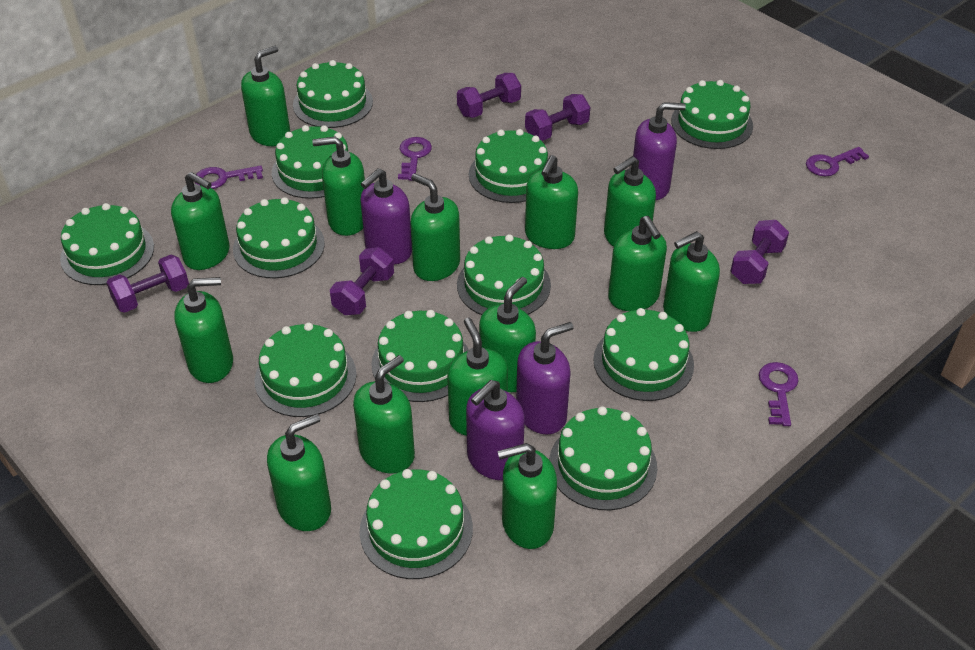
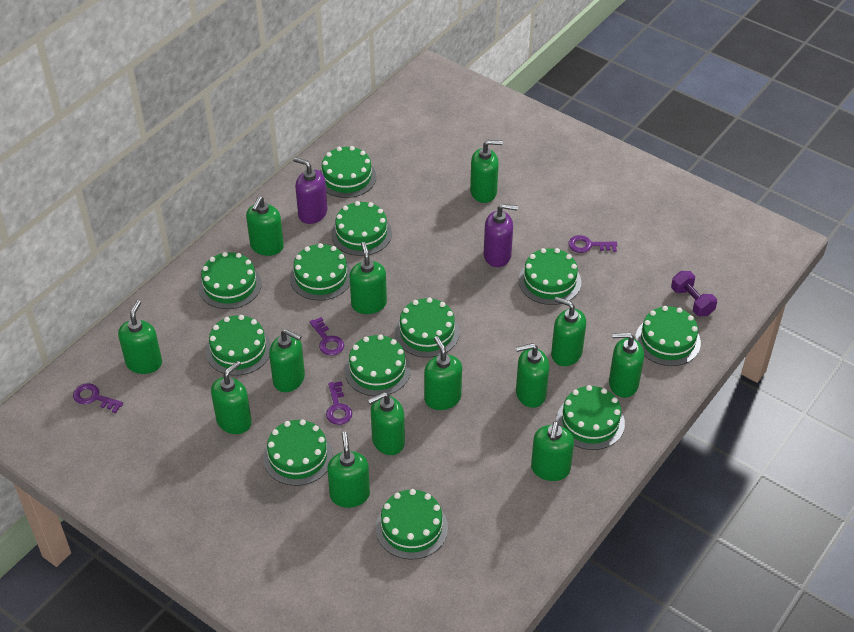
green soap dispenser: [171,172,230,270] [174,277,233,383] [241,46,291,146] [267,414,331,531] [312,136,365,236] [353,355,415,473] [410,173,460,281] [447,318,508,436] [479,277,536,392] [497,443,557,549] [525,155,578,249] [604,156,656,247] [608,216,667,311] [663,231,720,332] = 14 -> [118,300,162,374] [211,361,252,434] [246,196,284,256] [269,329,305,392] [327,432,370,508] [349,242,387,314] [368,392,405,455] [424,336,462,410] [470,140,503,203] [516,343,549,408] [531,421,574,481] [551,297,586,366] [609,333,644,398] = 13
purple dumbbell: [106,255,189,313] [330,247,394,315] [457,73,521,118] [525,94,590,141] [731,220,789,284] = 5 -> [671,271,717,316] = 1
purple soap dispenser: [360,168,412,265] [466,380,525,480] [516,322,574,435] [633,102,686,200] = 4 -> [293,157,328,224] [484,204,518,267] = 2

